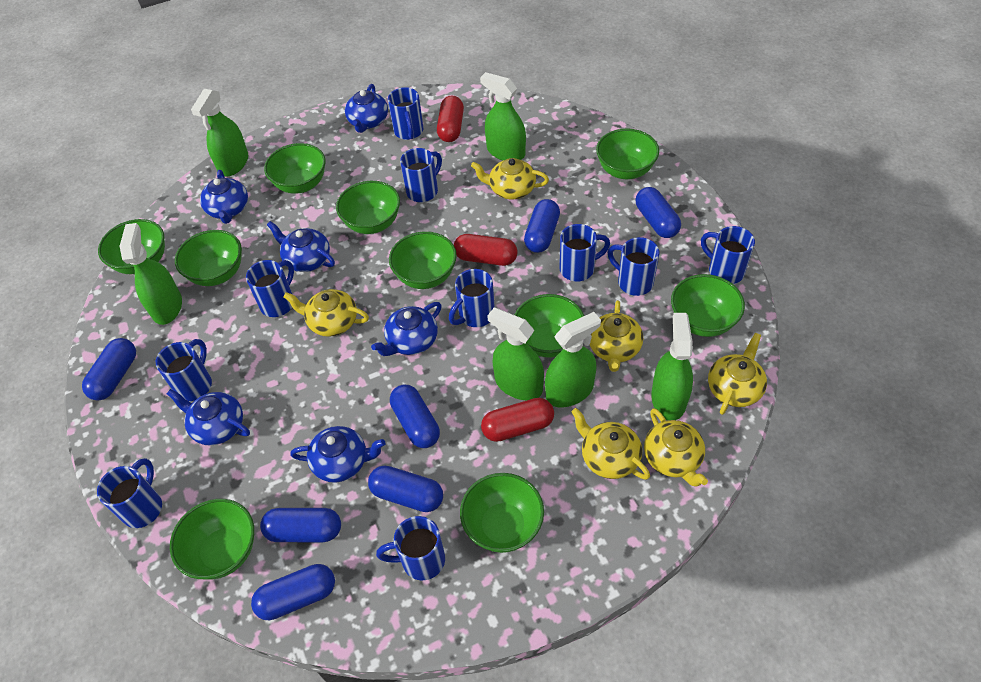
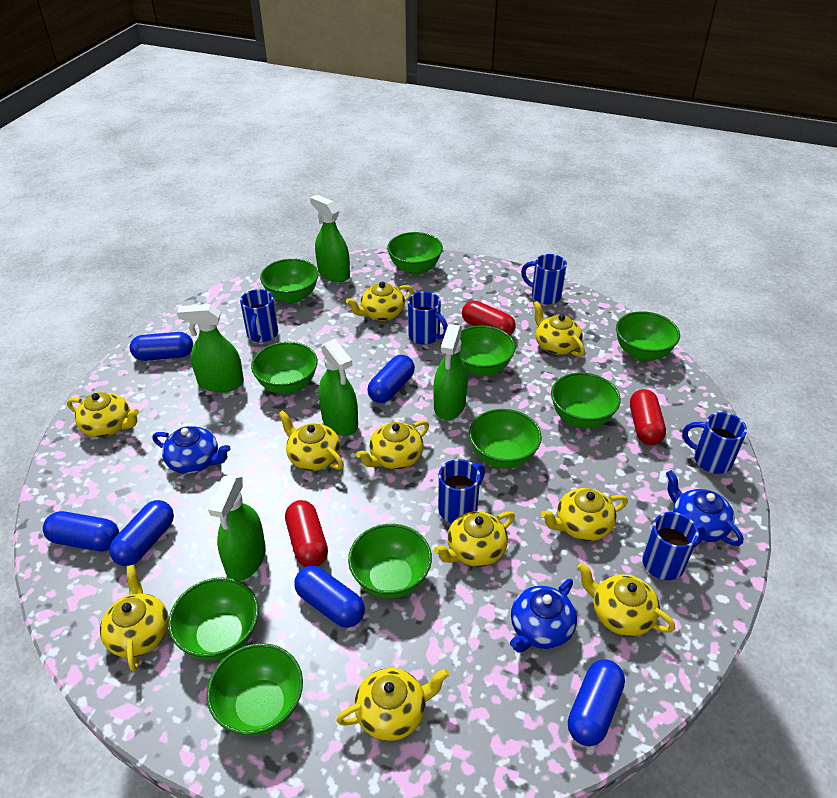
blue capsule: [82,338,136,400] [251,564,335,620] [260,508,341,542] [368,466,443,512] [390,385,440,448] [524,199,560,253] [636,187,681,238] = 7 -> [43,511,119,551] [109,500,174,566] [130,332,193,361] [294,566,365,628] [367,355,415,403] [568,659,625,746] = 6
blue mug: [97,458,162,528] [156,339,212,401] [246,260,294,317] [376,516,445,580] [388,87,424,140] [400,148,442,202] [449,269,495,327] [559,224,610,282] [608,237,659,296] [701,226,755,284] = 10 -> [240,289,278,342] [408,291,448,345] [438,459,485,523] [521,254,567,305] [642,512,706,580] [682,412,747,474] = 6
blue teapot: [167,389,250,446] [200,170,248,224] [267,221,335,272] [290,426,386,483] [345,84,388,133] [371,302,441,356] = 6 -> [152,426,231,474] [510,579,577,652] [666,470,743,546] = 3
green spray bottle: [120,223,182,325] [191,89,248,177] [480,72,526,161] [487,308,544,400] [545,312,601,407] [651,313,693,420] = 6 -> [177,304,244,392] [208,475,266,581] [310,195,350,282] [318,339,358,436] [433,324,468,420] = 5
yellow teapot: [283,289,369,337] [471,158,549,199] [571,408,650,480] [590,300,643,372] [644,408,708,487] [708,333,767,415] = 6 -> [67,392,139,437] [100,565,169,672] [278,410,344,471] [336,668,449,741] [346,282,414,321] [356,420,429,469] [434,511,515,567] [533,301,585,357] [541,488,628,541] [577,563,675,637] = 10

